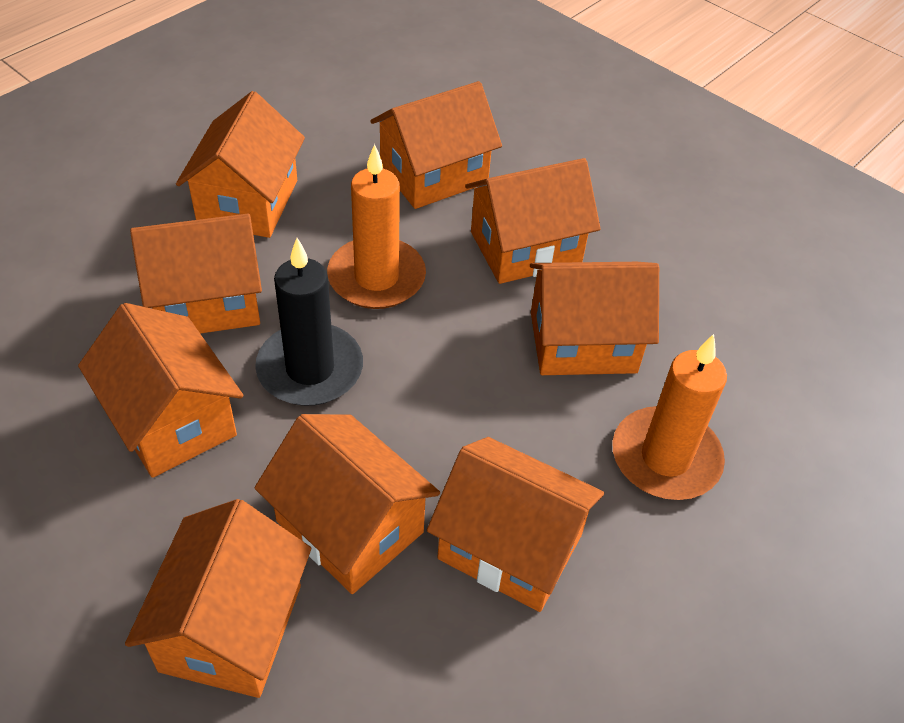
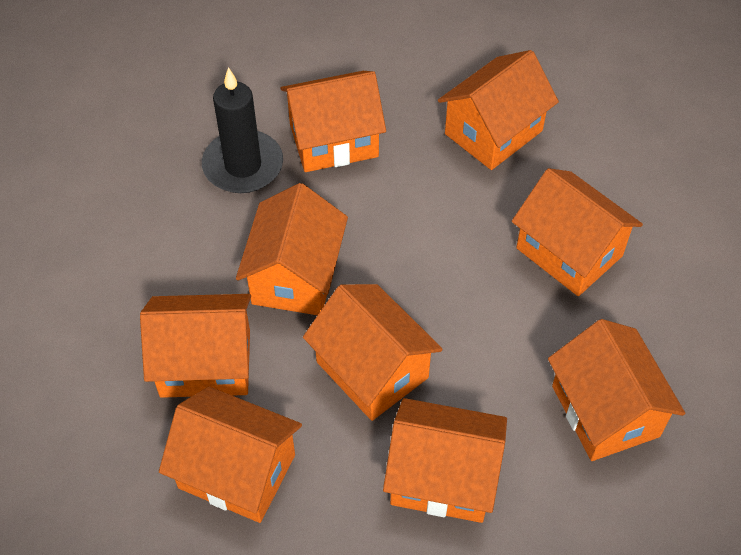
orange candle: [327,144,426,309] [612,334,727,500] = 2 -> none = 0

